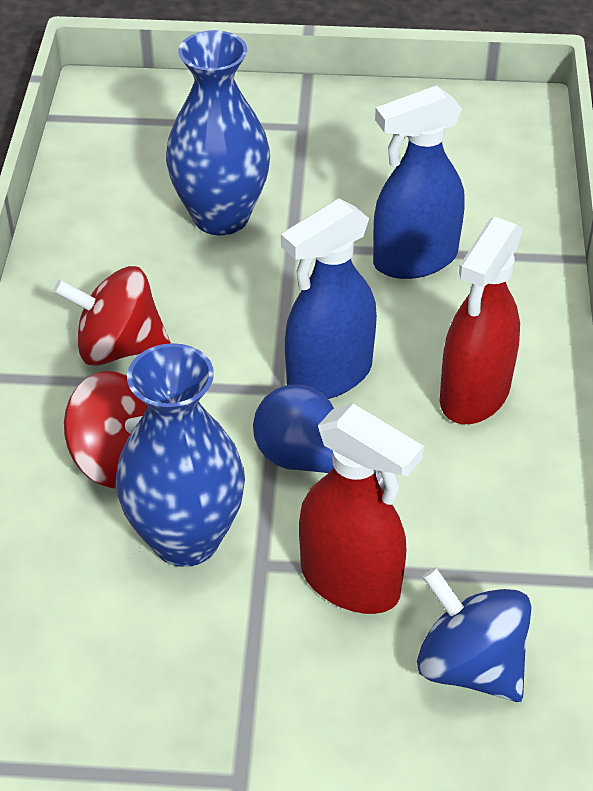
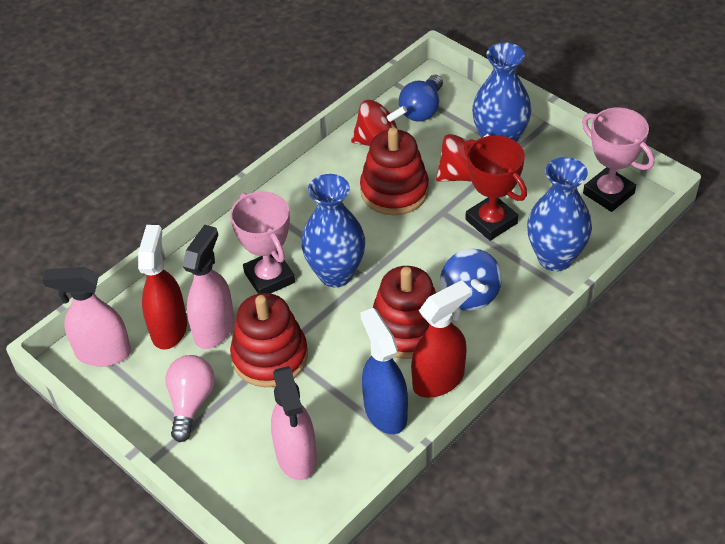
blue spray bottle: [281,198,377,399] [373,85,465,279] = 2 -> [360,308,408,434] = 1
blue vase: [116,343,245,567] [166,30,270,236] = 2 -> [301,174,365,287] [472,42,531,142] [527,157,592,271] = 3
pink light bulb: none = 0 -> [165,355,215,442] = 1
pink spray bottle: none = 0 -> [42,267,131,366] [183,225,234,349] [271,366,317,480] = 3
pink trophy: none = 0 -> [230,192,295,294] [582,108,654,212] = 2
red stacking toy: none = 0 -> [230,293,308,387] [360,127,429,215] [373,266,436,359] = 3
red trophy: none = 0 -> [464,135,527,241] = 1

